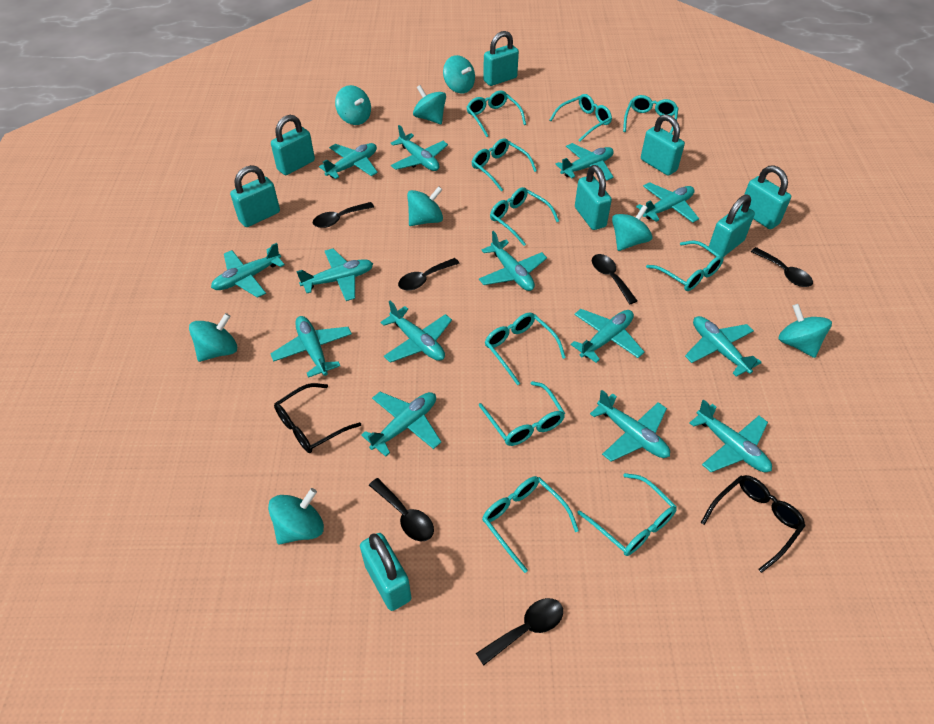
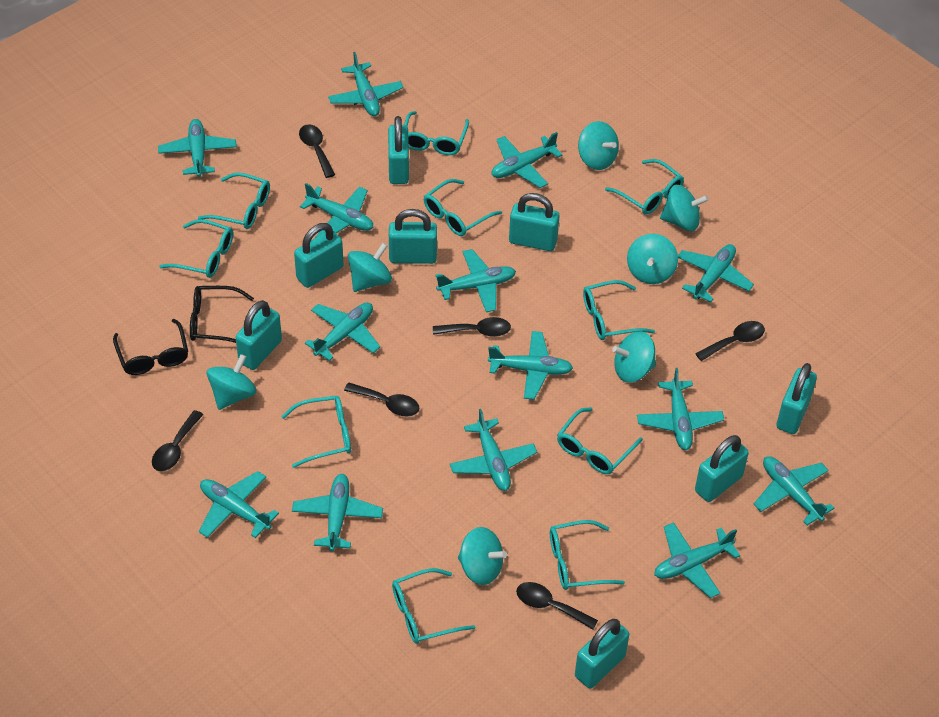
turquoise spinning top: [189,313,237,362] [268,488,324,545] [335,85,371,125] [407,186,443,226] [413,85,446,124] [443,55,475,94] [612,205,653,251] [778,304,832,358] = 8 -> [207,354,257,410] [348,243,392,292] [458,527,507,585] [578,121,619,170] [612,331,656,383] [627,234,678,284] [660,185,709,231] = 7

